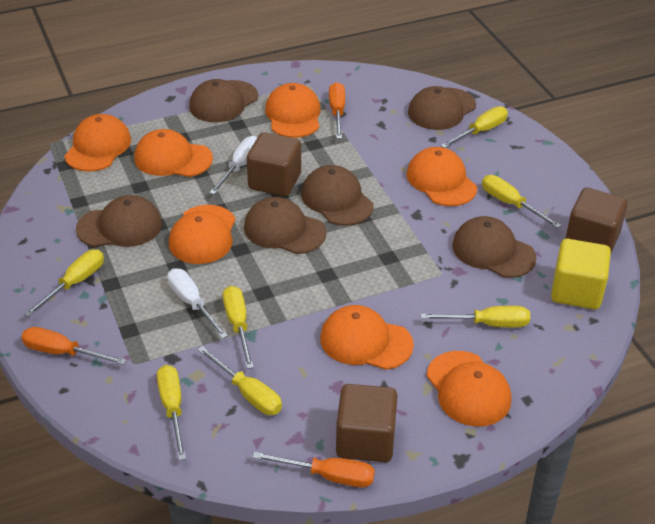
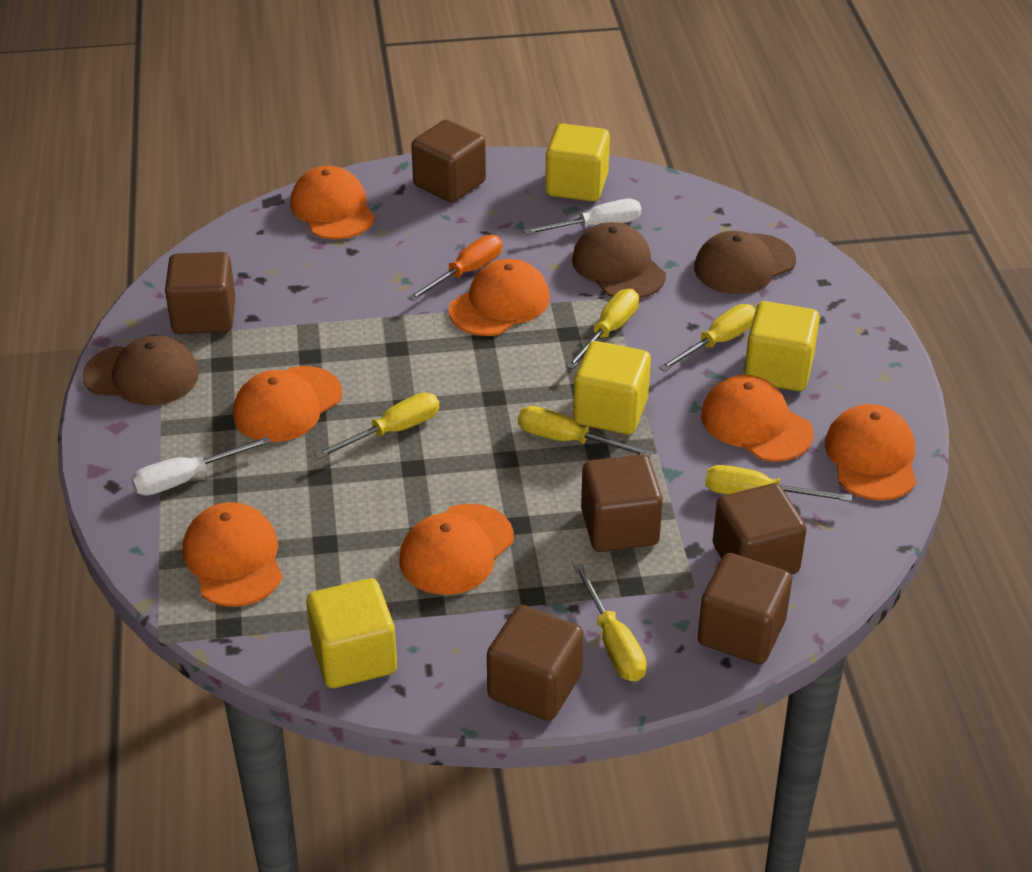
brown cap: [76,195,162,247] [189,79,258,122] [244,197,326,254] [301,165,374,226] [408,86,476,130] [452,216,537,278] = 6 -> [82,335,199,405] [572,222,666,299] [694,231,796,294] = 3
brown cube: [247,132,301,196] [336,384,398,462] [565,187,627,253] = 3 -> [165,252,235,334] [411,120,486,203] [487,605,584,721] [581,454,663,552] [698,553,792,664] [713,483,807,575] = 6
orange screwdriver: [21,327,127,365] [252,452,375,487] [329,82,345,139] = 3 -> [408,235,502,301] = 1
yellow cube: [551,239,611,309] = 1 -> [306,578,397,688] [545,123,610,202] [573,341,651,434] [744,301,820,391] = 4
yellow screwdriver: [24,249,104,317] [157,365,186,461] [197,346,282,415] [223,286,254,369] [421,306,530,327] [440,106,508,148] [482,175,562,228] = 7 -> [315,393,439,459] [518,406,653,458] [566,289,639,369] [573,563,647,681] [659,304,756,372] [705,465,852,502] = 6

